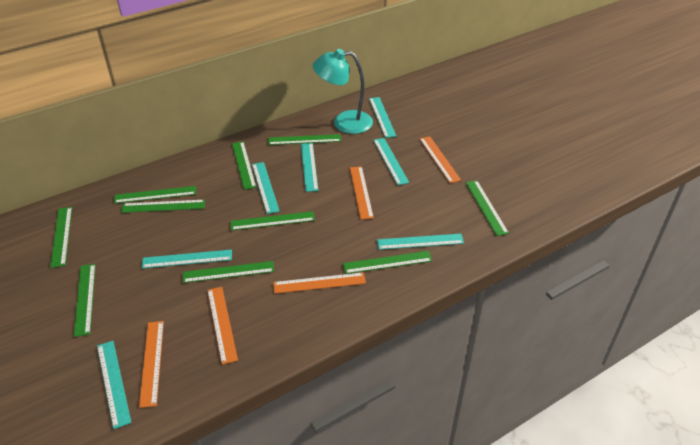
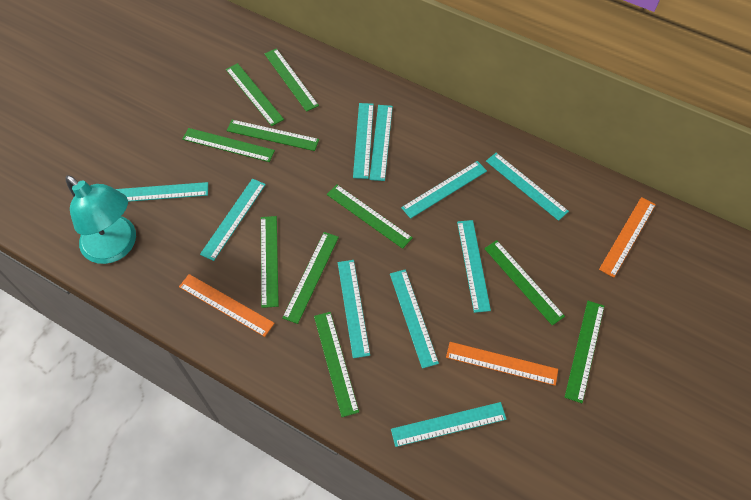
orange ruler: [139,321,164,408] [207,287,238,365] [273,272,366,294] [350,166,374,220] [420,136,461,183] = 5 -> [179,274,275,337] [446,342,558,386] [599,197,656,278] = 3
turquoise ruler: [97,341,131,429] [142,250,232,268] [252,162,280,214] [301,143,318,192] [369,97,396,138] [373,138,409,185] [377,234,464,250] = 7 -> [116,182,208,202] [200,179,266,261] [338,260,370,358] [353,103,374,179] [369,105,393,181] [390,269,439,369] [391,402,507,447] [401,161,487,219] [457,220,491,313] [486,153,569,221] = 10

